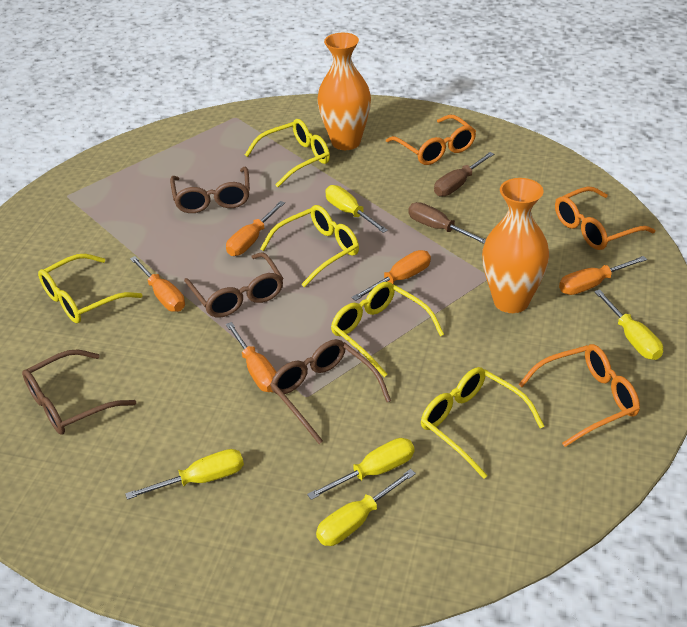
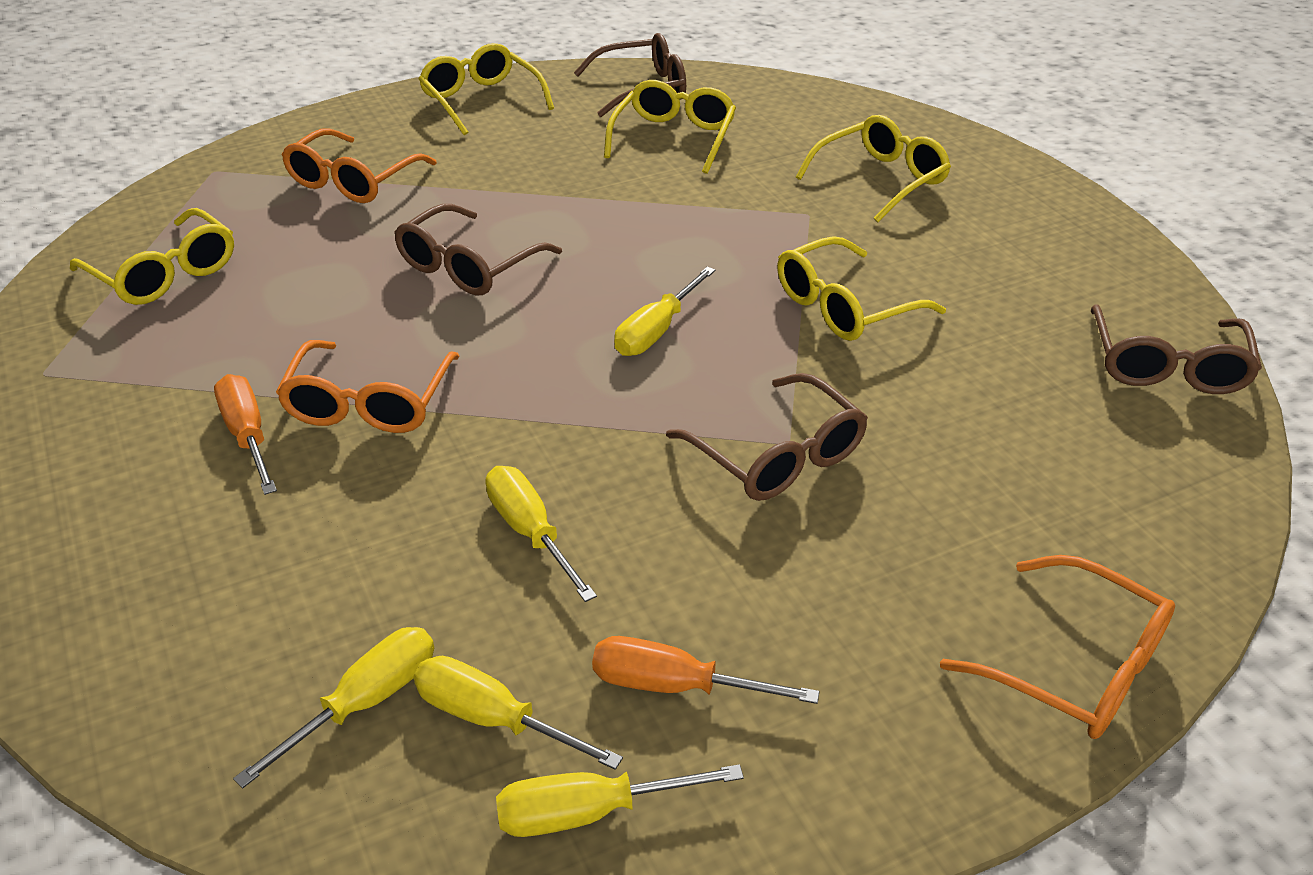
brown screwdriver: [408,202,486,244] [434,152,494,197] = 2 -> none = 0
orange screwdriver: [130,256,185,312] [226,201,285,256] [226,322,276,392] [351,250,431,301] [559,256,647,295] = 5 -> [214,374,277,495] [592,636,820,704] = 2
orange vase: [317,33,371,150] [482,178,549,313] = 2 -> none = 0

